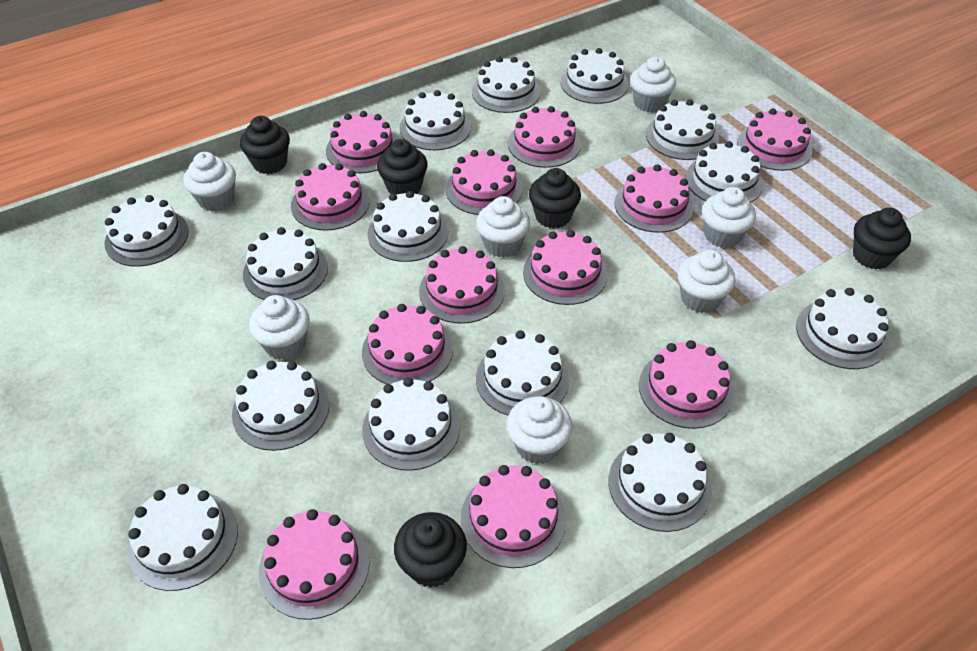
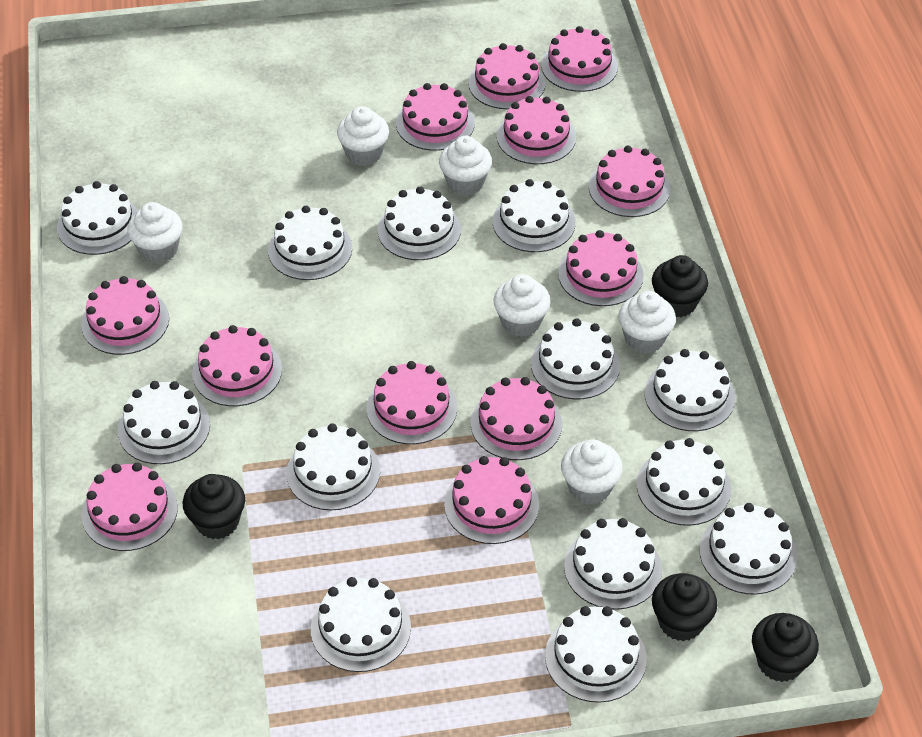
black cupcake: [240,116,290,174] [377,139,428,195] [394,512,467,588] [529,168,581,228] [853,208,911,269] = 5 -> [182,474,245,539] [652,255,708,317] [652,573,717,641] [752,613,819,682] = 4
white cake: [104,195,189,267] [127,484,238,591] [232,361,329,451] [243,227,328,300] [362,377,460,471] [367,191,448,262] [399,90,471,150] [472,57,540,113] [476,330,569,416] [561,48,629,104] [608,433,712,532] [646,99,719,160] [686,141,763,203] [796,288,889,369] = 14 -> [57,181,138,255] [118,381,210,464] [268,206,352,280] [286,423,380,510] [311,577,411,672] [378,187,461,260] [493,179,576,252] [531,318,620,399] [545,606,647,703] [564,518,662,610] [637,438,731,526] [645,349,736,431] [699,503,797,595] = 13
white cupcake: [183,152,236,211] [249,295,310,360] [476,196,530,258] [507,396,572,464] [630,57,676,112] [678,250,735,313] [702,187,756,248] = 7 -> [127,202,183,264] [337,106,389,166] [439,136,492,196] [494,274,550,337] [561,439,623,505] [618,291,676,354] = 6

